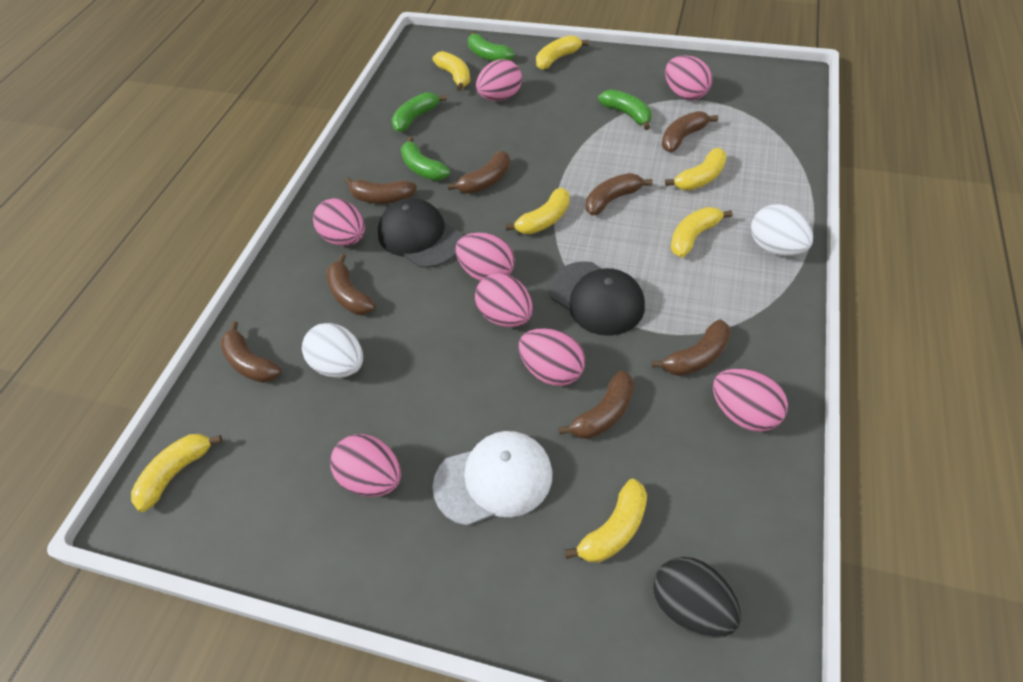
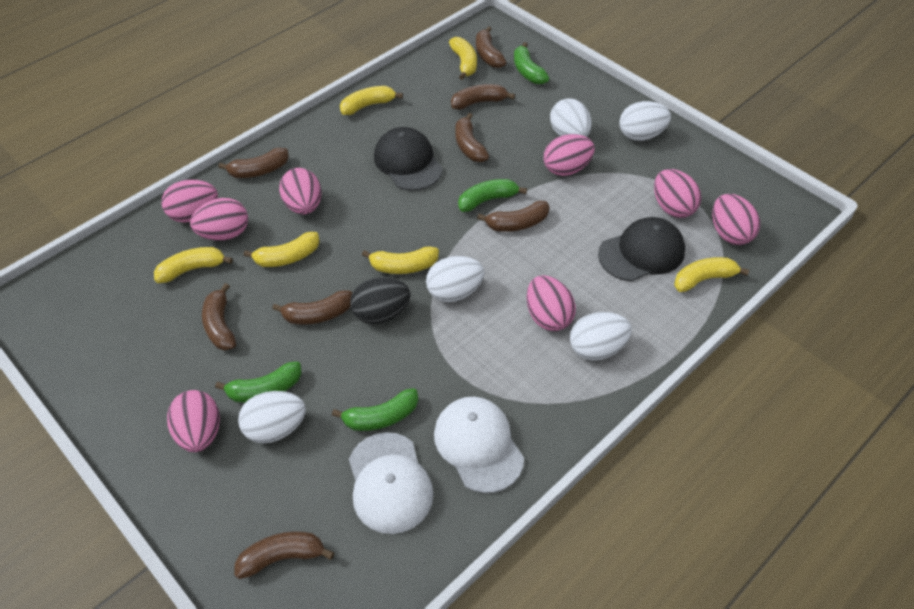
white cap: [433,431,553,526] = 1 -> [349,432,434,534] [434,397,524,493] = 2
white egg: [302,323,363,378] [751,204,813,256] = 2 -> [238,391,306,443] [426,256,485,302] [550,98,592,137] [570,312,632,360] [619,101,671,141] = 5
yellow banana: [131,434,222,512] [433,51,470,91] [506,188,570,234] [536,35,589,70] [564,479,647,562] [665,148,727,190] [671,207,732,257] = 7 -> [154,247,233,283] [244,232,320,267] [340,86,403,115] [362,246,439,274] [449,37,477,80] [674,257,749,292] = 6

